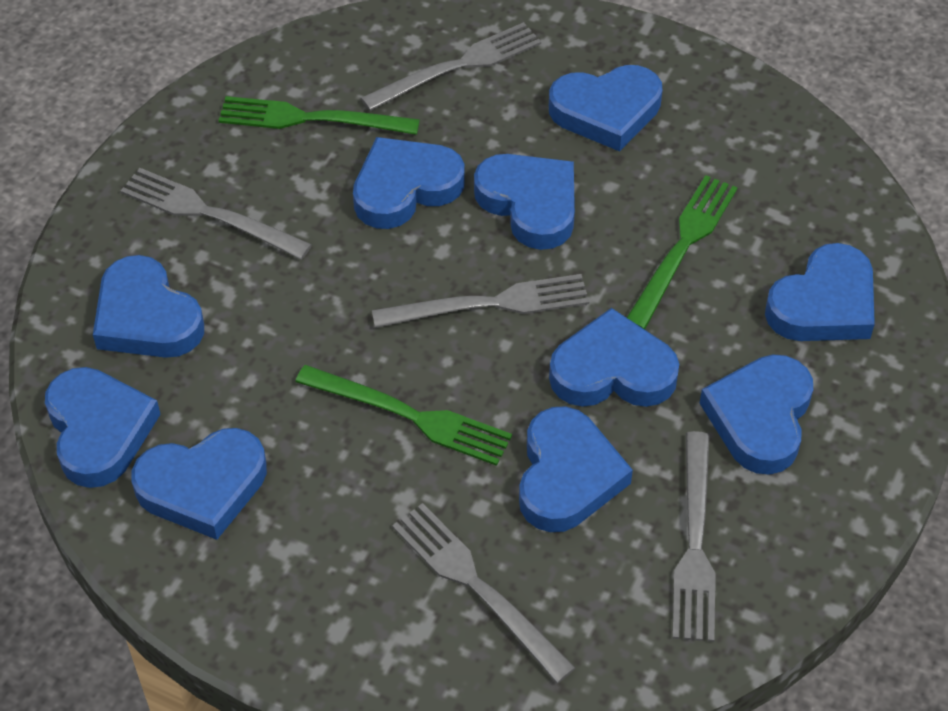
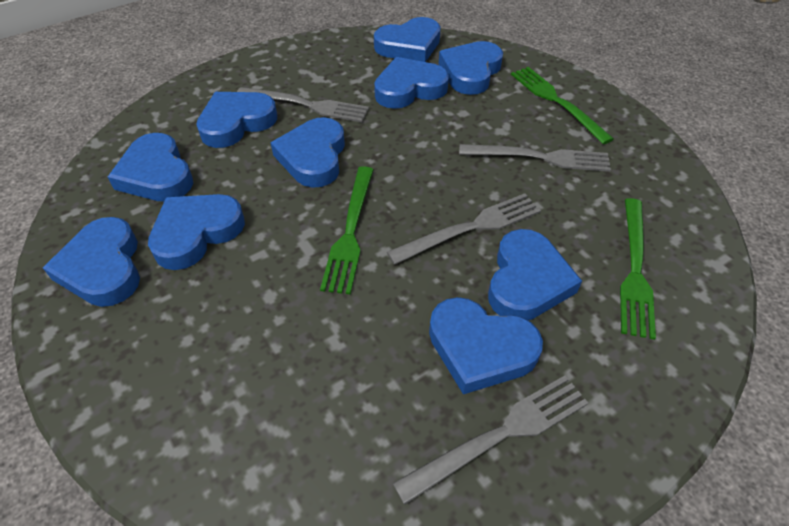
grey fork: [120,168,312,260] [361,22,541,111] [372,274,589,328] [392,503,576,683] [672,431,716,642] = 5 -> [237,87,369,122] [387,193,541,265] [393,375,588,505] [459,144,611,172] = 4

